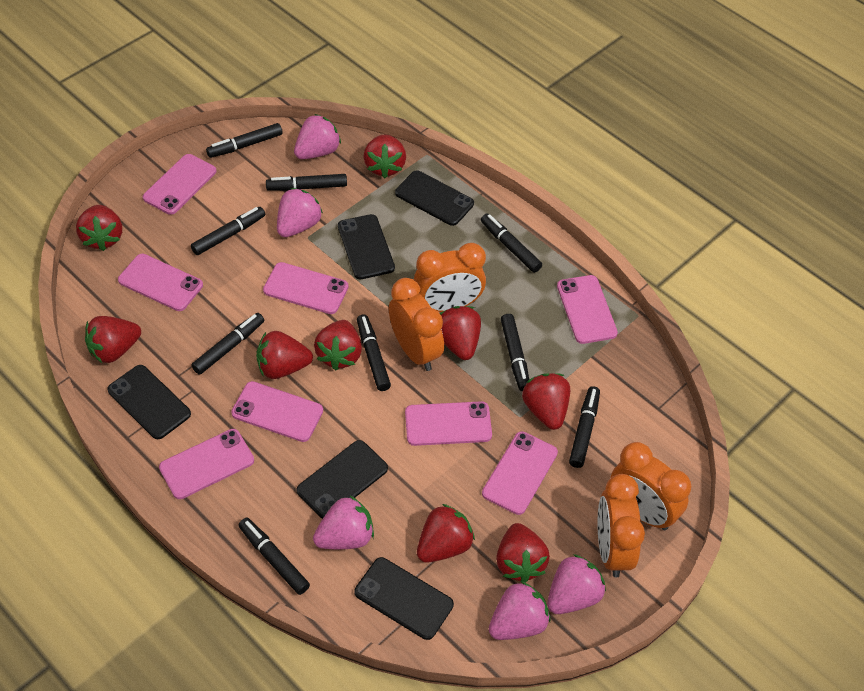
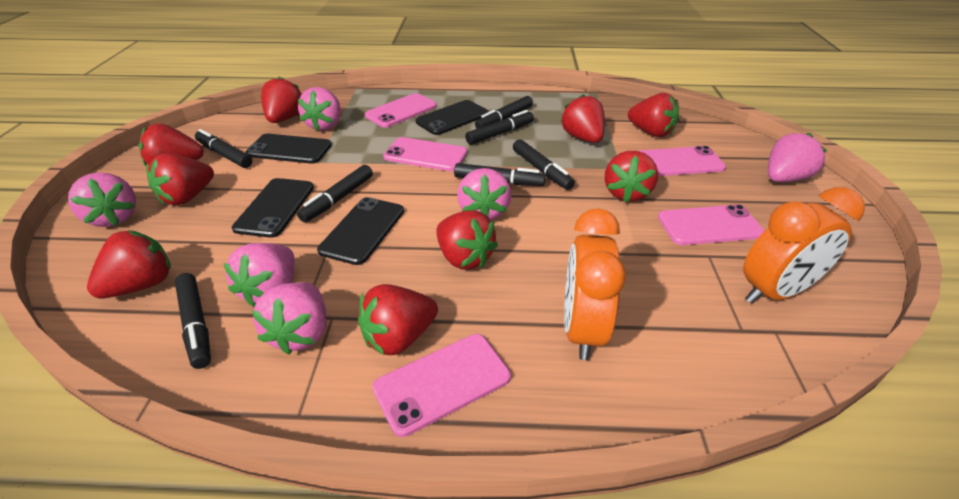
black marker: [191,207,265,255] [191,313,264,375] [206,123,283,158] [238,518,310,595] [266,174,347,191] [357,314,391,391] [481,214,542,273] [501,314,529,391] [569,386,600,468] = 9 -> [175,273,211,369] [195,129,253,168] [297,165,373,223] [454,163,546,186] [465,110,534,145] [475,96,533,129] [513,139,575,190] = 7
black phone: [107,365,191,439] [297,440,388,519] [338,214,395,279] [354,557,454,640] [395,170,474,226] = 5 -> [232,178,314,238] [246,134,332,164] [317,197,404,265] [416,100,489,135] = 4
orange clock: [389,278,444,371] [414,243,486,312] [598,474,645,578] [611,442,691,530] = 4 -> [564,209,626,360] [743,187,865,304] = 2
pink phone: [118,254,203,311] [143,154,216,215] [159,429,254,499] [231,381,323,442] [263,262,349,314] [405,401,492,446] [482,431,558,515] [557,275,618,344] = 8 -> [365,93,437,128] [372,334,511,437] [383,137,467,171] [639,146,726,176] [658,204,765,245] = 5
pink strawberry: [277,188,323,237] [294,114,341,159] [313,496,374,549] [489,581,550,640] [547,554,606,614] = 5 -> [68,172,136,227] [224,243,295,307] [252,282,326,355] [298,87,341,131] [457,168,512,220] [768,133,827,182] = 6

